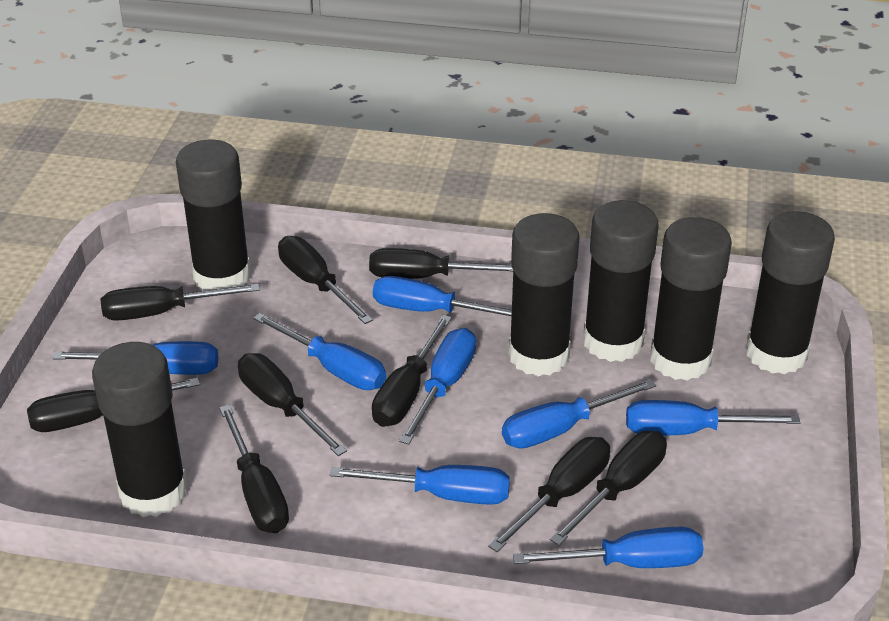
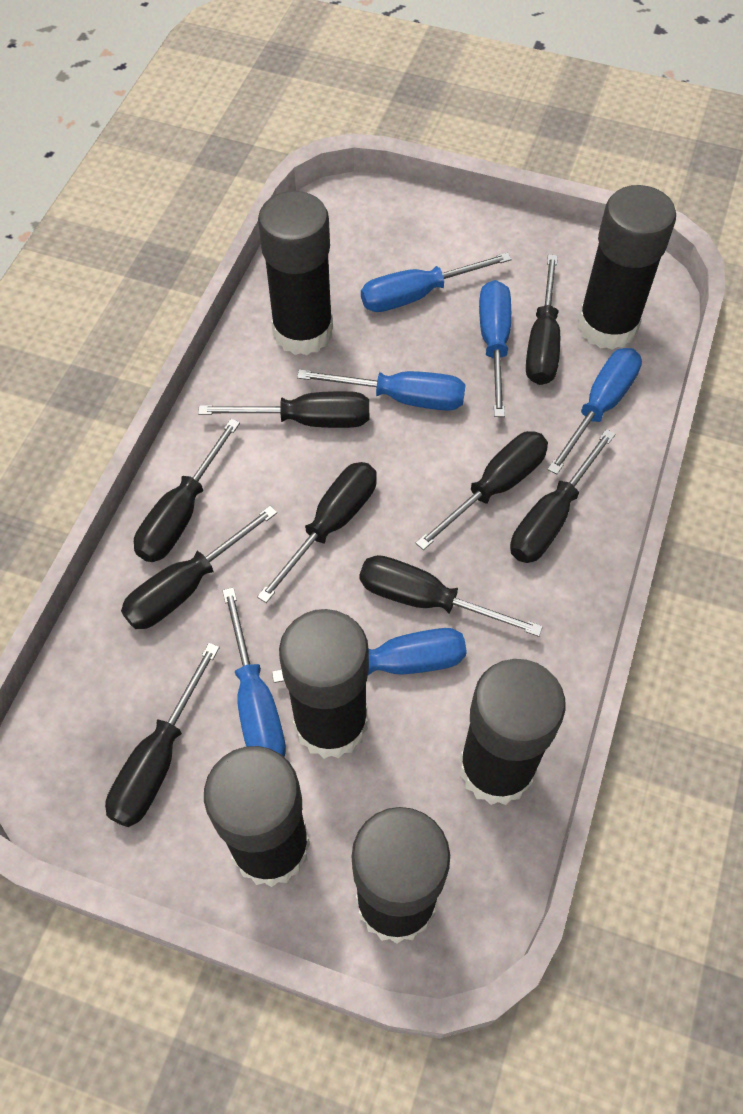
blue screwdriver: [52,341,218,375] [253,313,386,390] [330,465,510,505] [373,276,512,316] [399,328,476,444] [502,379,656,449] [513,527,704,568] [626,400,801,436] = 8 -> [222,587,286,757] [272,628,467,683] [297,369,466,411] [361,253,512,312] [479,280,511,417] [548,348,642,474] = 6

